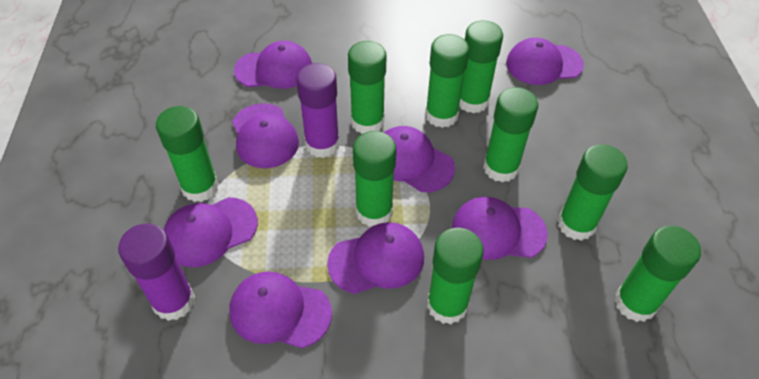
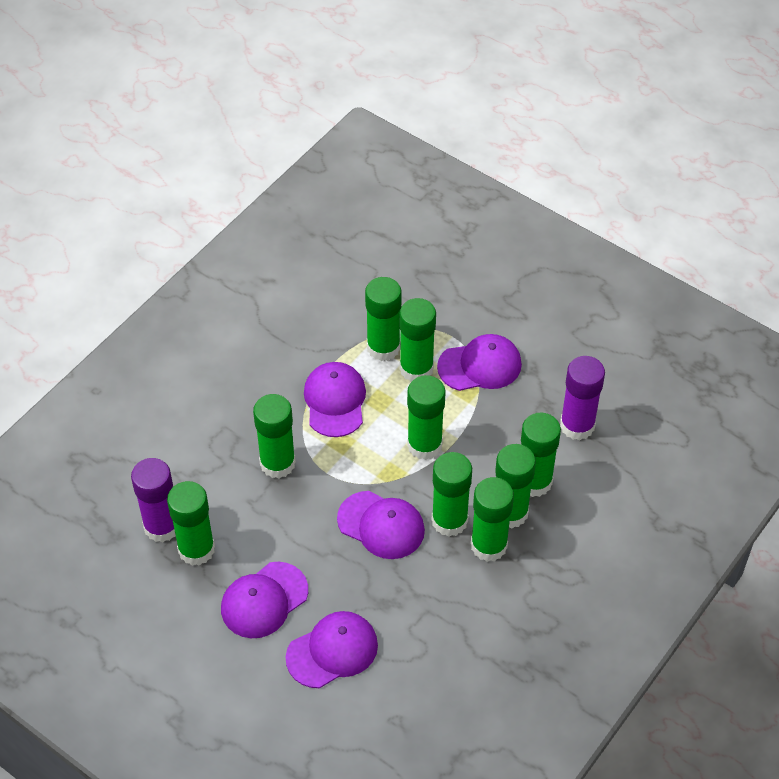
purple cap: [164,197,258,267] [230,271,332,348] [232,103,299,168] [234,41,312,89] [327,222,424,294] [384,126,455,192] [452,197,548,260] [506,38,584,85] = 8 -> [221,562,308,638] [286,611,378,688] [304,362,366,437] [337,491,425,559] [437,334,522,391] = 5

